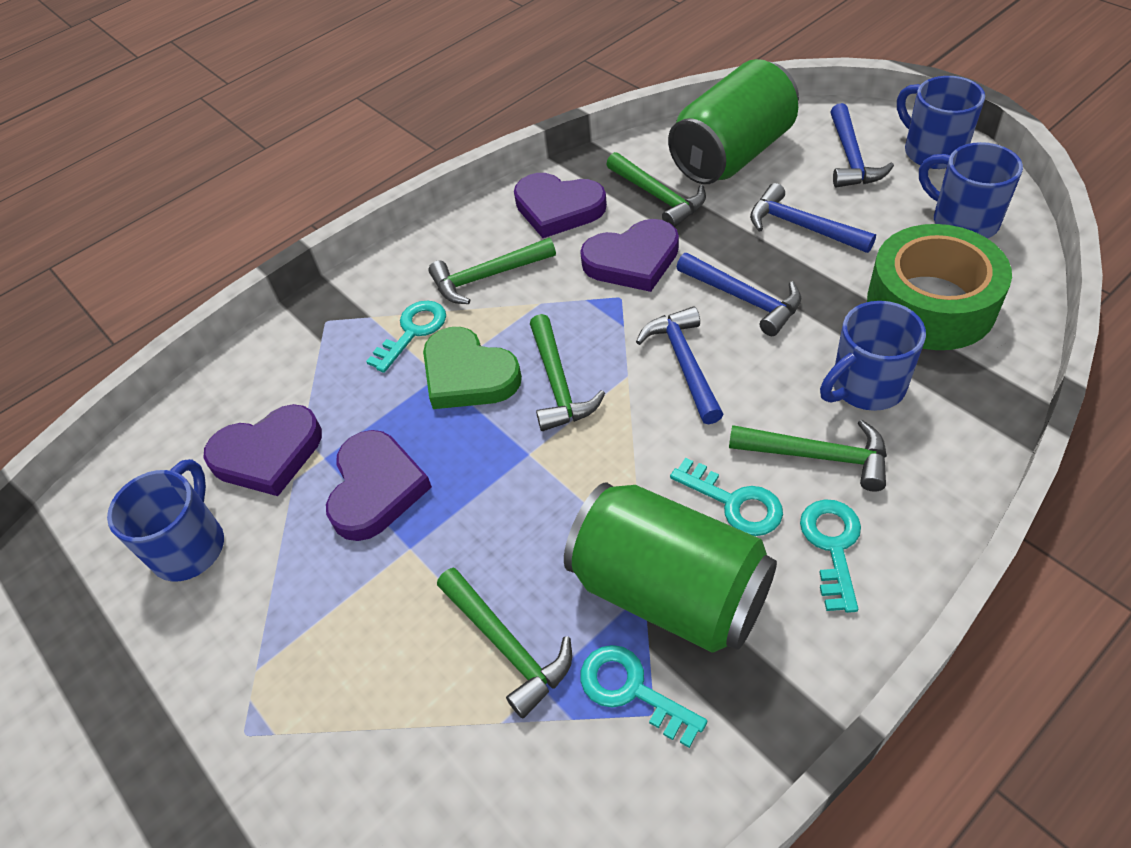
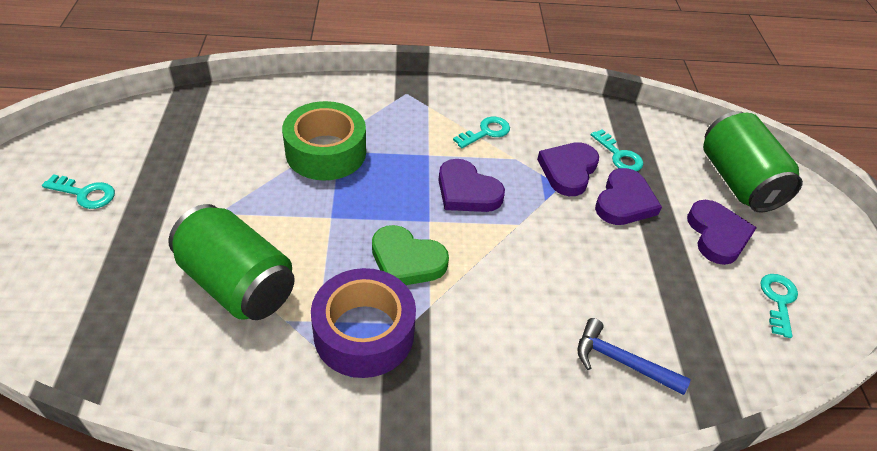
blue hammer: [636,306,723,424] [677,253,801,336] [750,183,876,253] [830,103,894,188] = 4 -> [578,318,690,395] = 1
blue mug: [107,459,224,582] [820,301,926,411] [897,76,985,169] [919,142,1023,239] = 4 -> none = 0
green hammer: [428,238,556,304] [437,568,572,718] [530,314,605,431] [606,152,706,227] [729,419,887,492] = 5 -> none = 0
purple tape: none = 0 -> [311,268,416,378] = 1

